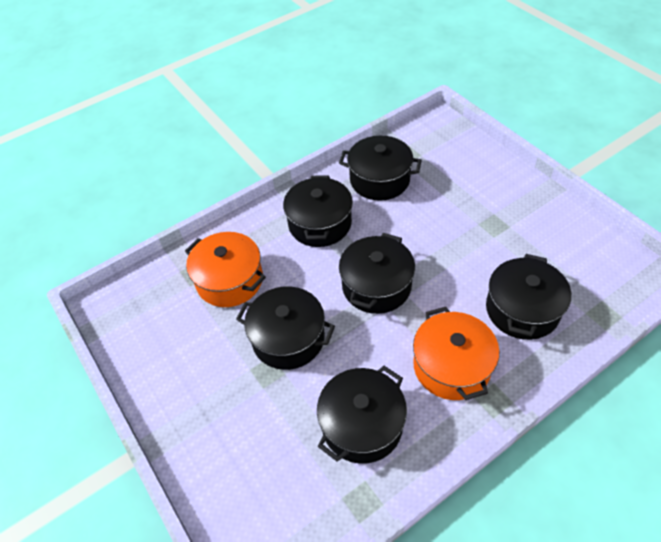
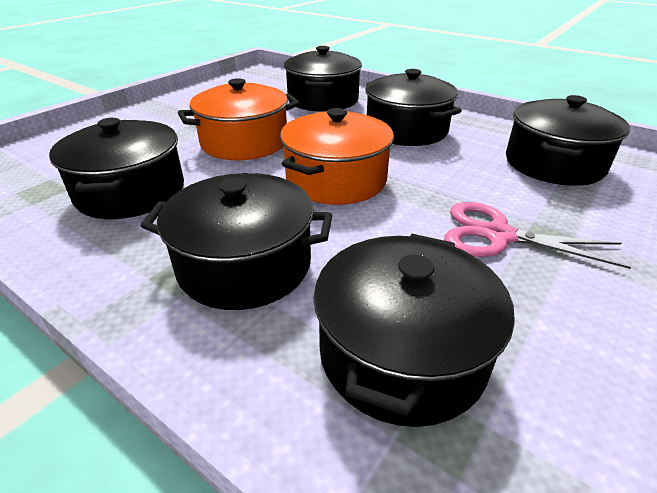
pink scissors: none = 0 -> [444,202,631,269] = 1

